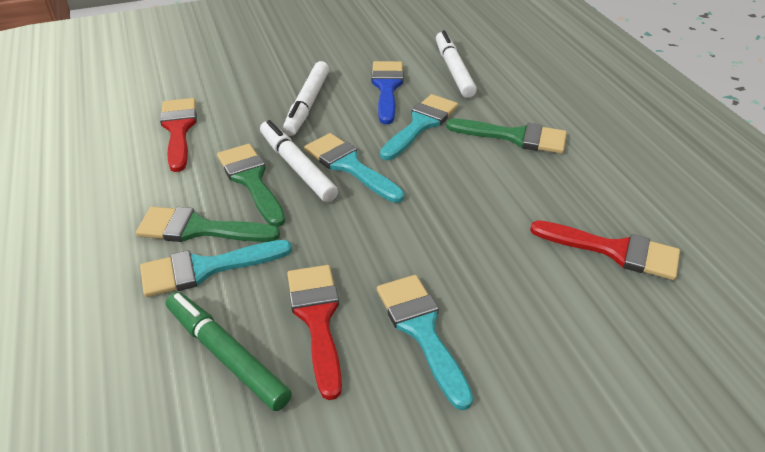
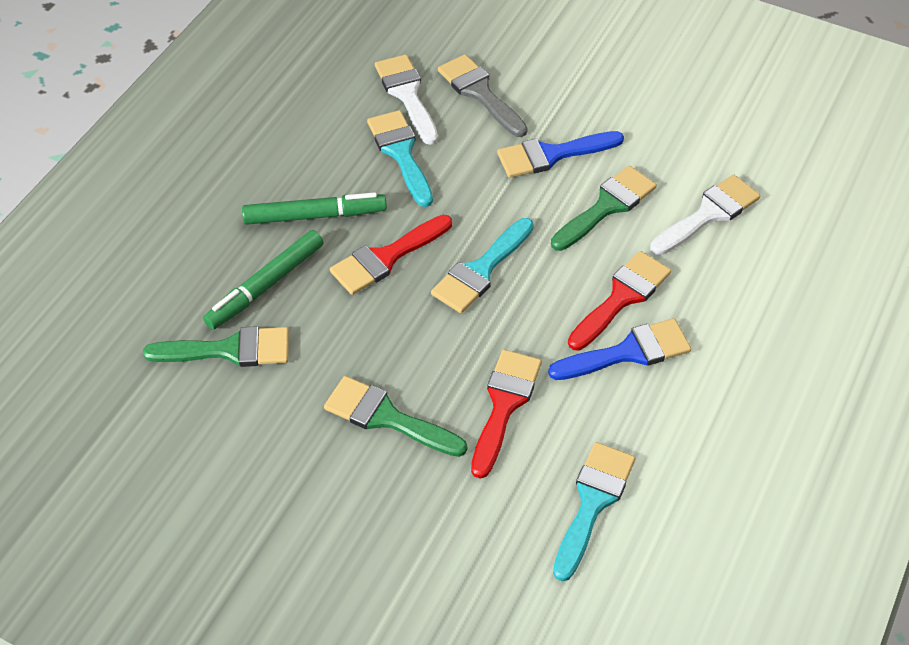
blue brush: [371,61,403,124] = 1 -> [497,131,624,178] [548,318,691,380] = 2
green marker: [166,292,292,411] = 1 -> [203,230,324,330] [242,192,387,225] = 2
grey brush: none = 0 -> [438,54,528,137] = 1
turquoise brush: [140,240,292,297] [304,133,405,203] [377,275,473,410] [380,94,458,160] = 4 -> [367,110,433,207] [431,218,534,313] [553,442,635,581] = 3
white brush: none = 0 -> [375,54,438,145] [650,175,760,255] = 2
white marker: [260,120,338,202] [283,61,329,136] [436,30,477,98] = 3 -> none = 0

